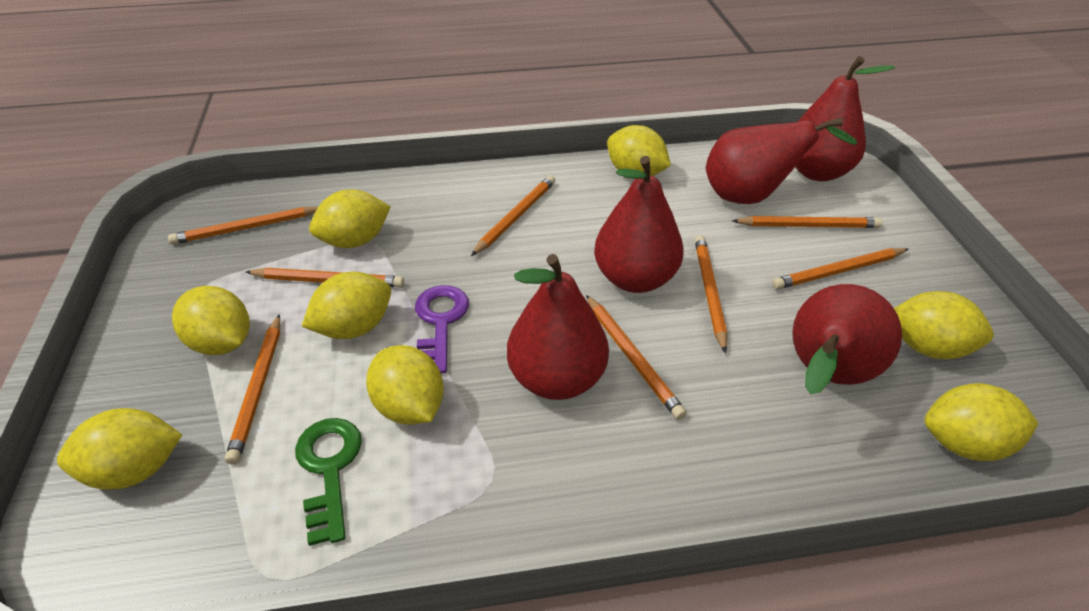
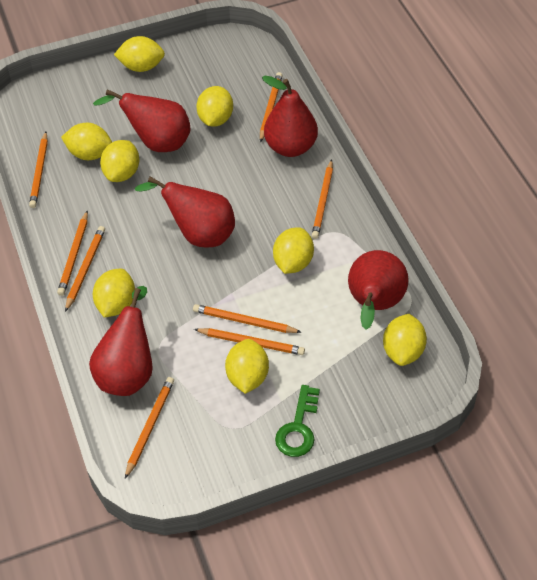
purple key: [415,285,469,373] = 1 -> none = 0

